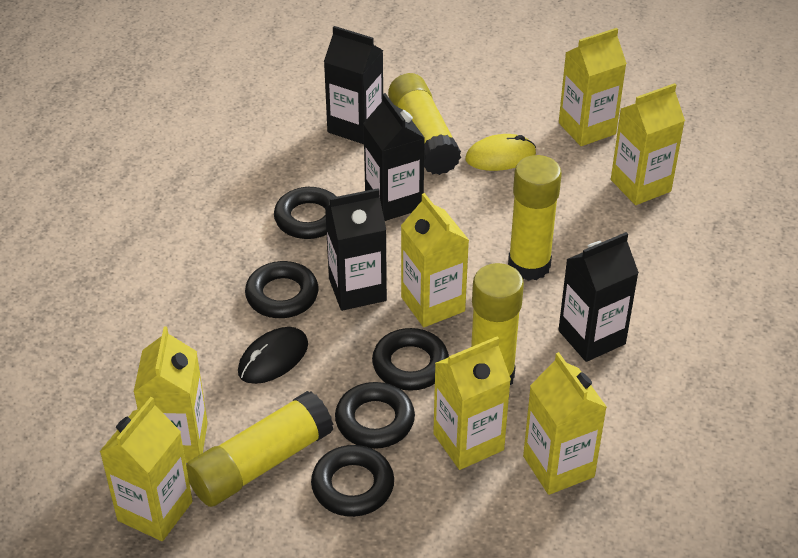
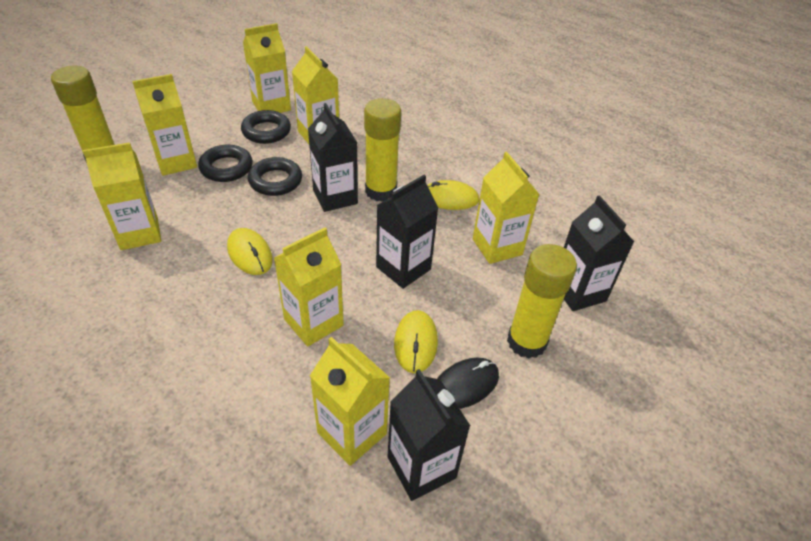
black ring: [245,261,319,318] [274,187,337,239] [311,445,394,517] [335,382,415,449] [372,328,449,391] = 5 -> [198,145,253,182] [241,110,291,144] [248,157,302,196] = 3
yellow glue stick: [186,391,333,507] [388,73,461,175] [471,263,524,385] [508,155,562,281] = 4 -> [51,66,115,163] [364,98,401,202] [507,244,577,358] = 3
yellow mouse: [465,134,536,171] = 1 -> [227,228,273,275] [394,310,438,373] [427,180,479,210] = 3

